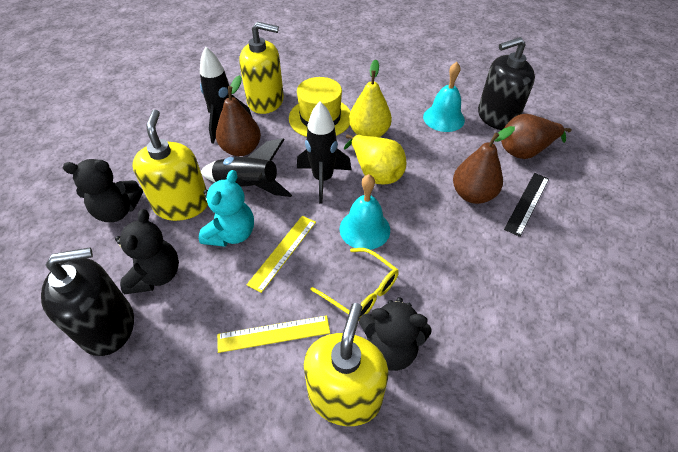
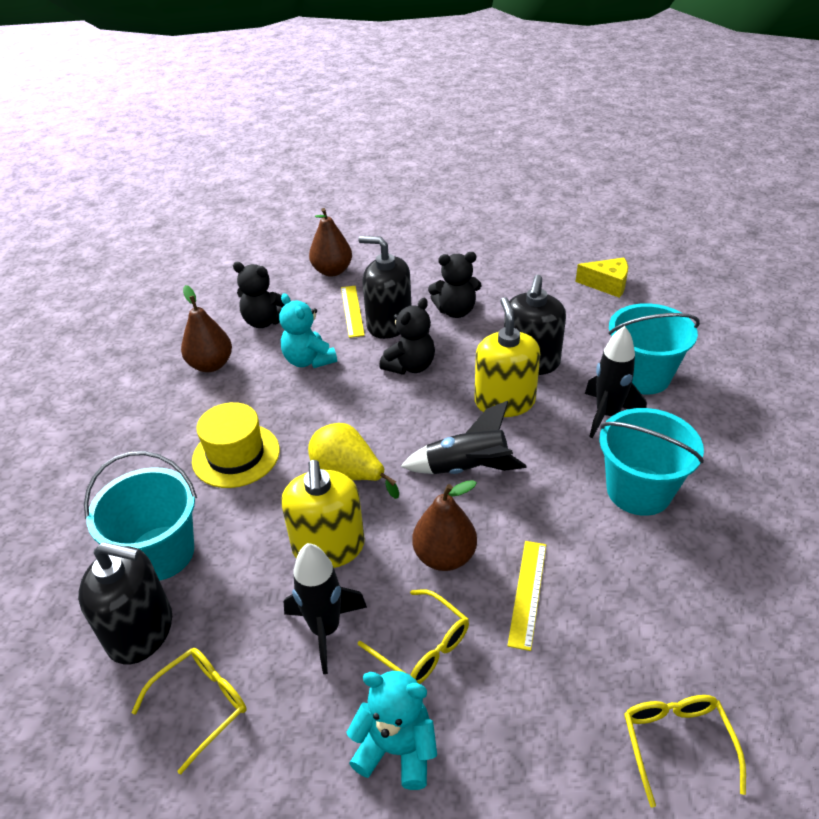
black ruler: [504,173,549,237] = 1 -> none = 0
black soap dispenser: [41,247,134,356] [478,37,535,130] = 2 -> [78,542,172,665] [358,236,411,339] [504,275,566,375] = 3
turquoise bell: [340,174,390,250] [423,62,465,132] = 2 -> none = 0
turquoise bucket: none = 0 -> [84,451,197,581] [599,408,704,516] [608,303,700,394] = 3
turquoise teddy bear: [199,170,254,247] = 1 -> [279,293,337,368] [346,671,437,790] = 2
yellow cheese: none = 0 -> [576,258,628,298] = 1
yellow glasses: [310,248,399,317] = 1 -> [131,648,247,774] [358,589,469,684] [624,695,746,807] = 3
yellow pear: [344,134,406,184] [349,59,392,137] = 2 -> [308,423,399,499] = 1
yellow soap dispenser: [132,109,208,221] [239,22,284,114] [304,303,389,426] = 3 -> [281,460,365,568] [474,297,540,417] = 2

